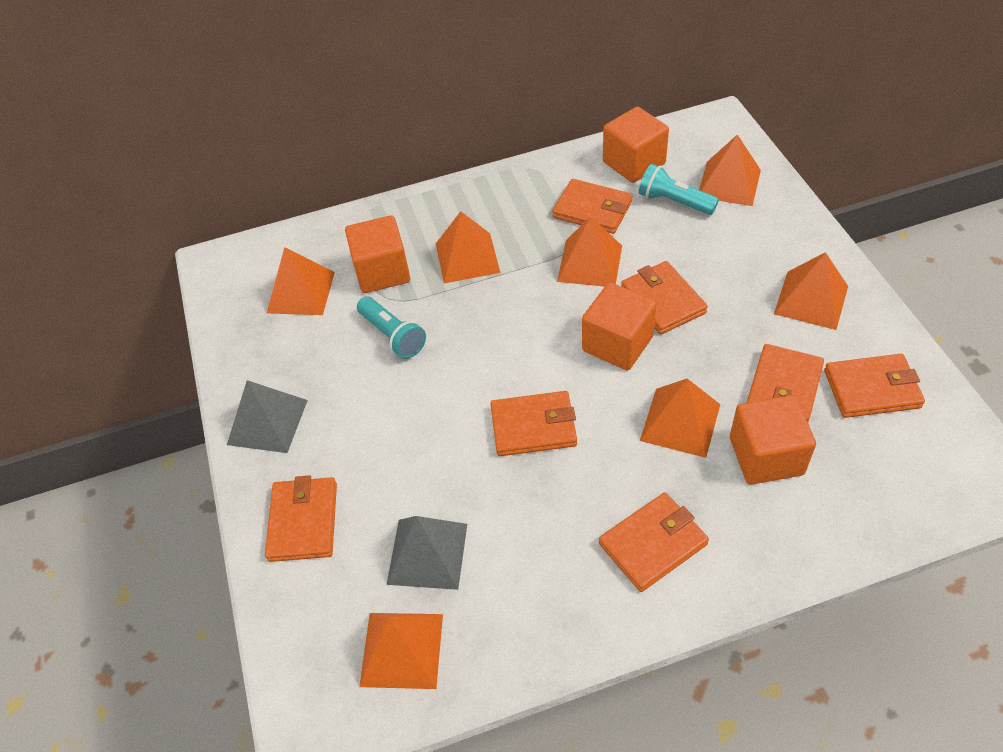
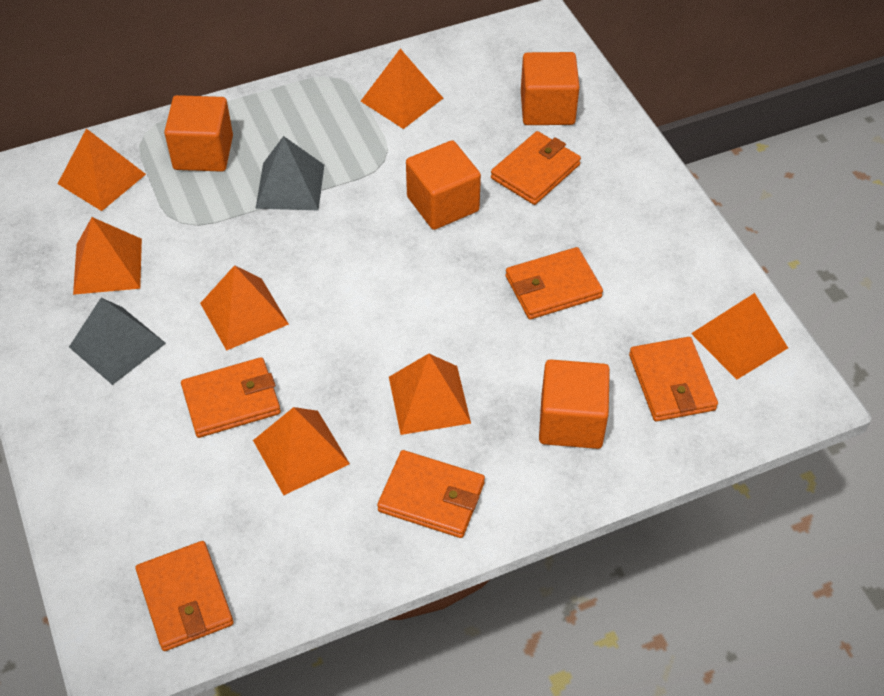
orange wallet: [265,475,337,562] [490,391,577,456] [552,179,633,234] [599,492,709,592] [621,261,708,334] [747,344,824,422] [824,354,925,418] = 7 -> [135,541,233,651] [181,357,281,438] [377,450,485,538] [491,131,581,205] [506,247,603,319] [629,337,718,421] = 6
turquoise flashlight: [357,297,426,359] [639,164,719,215] = 2 -> none = 0

